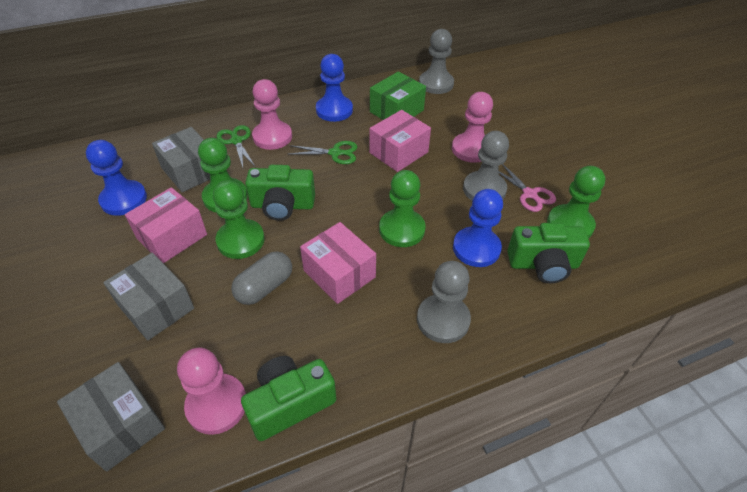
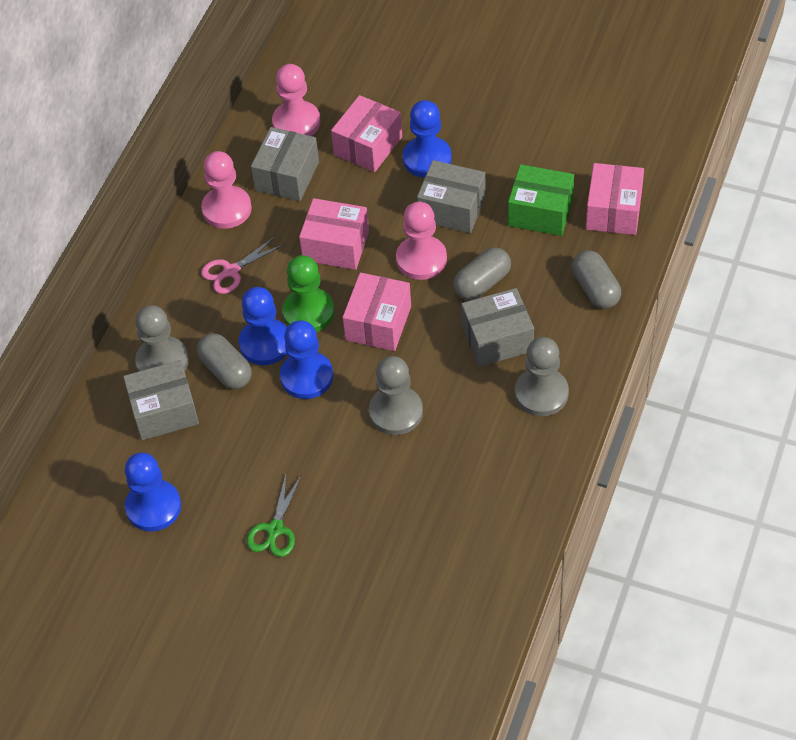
blue pawn: [86,140,147,216] [316,54,353,122] [453,189,503,267] = 3 -> [125,452,181,532] [239,287,287,365] [280,320,333,399] [403,100,452,178] = 4
green camera: [241,356,336,441] [245,165,315,221] [507,223,590,283] = 3 -> none = 0
green pawn: [198,138,248,212] [213,180,265,259] [379,170,426,247] [547,166,605,239] = 4 -> [282,255,335,332] = 1
green scissors: [216,125,255,167] [289,141,357,164] = 2 -> [247,474,302,557] = 1
grey box: [57,362,165,471] [103,253,194,340] [152,127,210,192] = 3 -> [123,360,199,440] [251,127,319,201] [417,160,486,233] [461,288,534,367] = 4
grey capsule: [231,251,292,305] = 1 -> [197,333,252,389] [454,247,511,300] [572,250,621,309] = 3
pink box: [125,187,207,263] [300,222,376,304] [369,110,431,172] = 3 -> [299,198,369,270] [331,95,402,172] [343,272,411,351] [586,163,644,235] = 4

